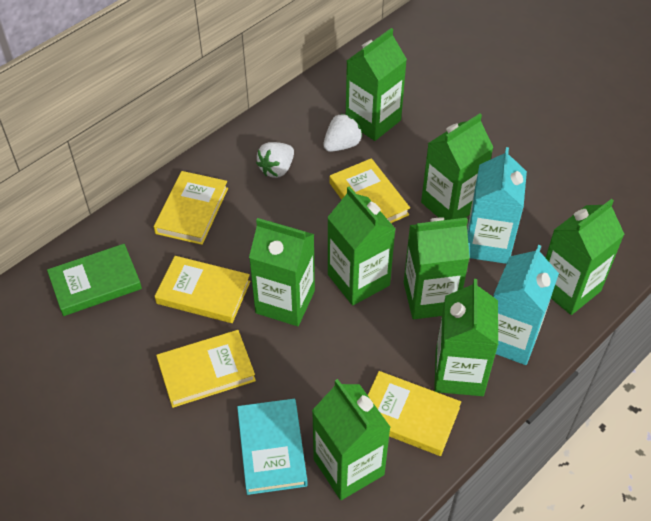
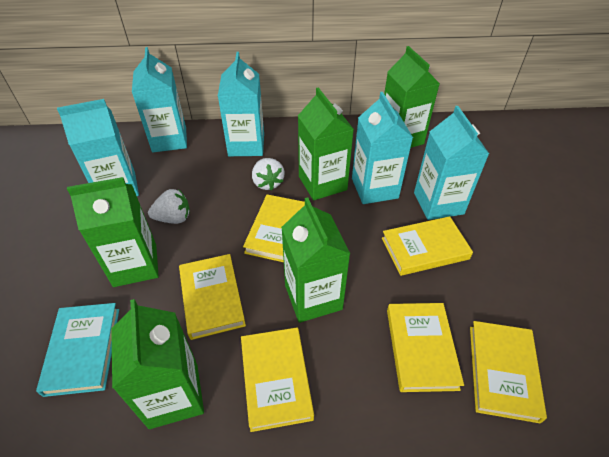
green book: [47,244,142,316] = 1 -> none = 0
green carton: [249,218,315,326] [312,379,391,500] [327,186,396,305] [346,28,407,141] [404,218,470,319] [421,113,494,220] [434,279,498,396] [546,199,625,315] = 8 -> [67,177,159,287] [111,299,204,429] [281,198,350,323] [298,87,354,200] [384,46,440,148] = 5
turquoise carton: [467,147,527,264] [493,245,559,365] = 2 -> [57,99,139,196] [132,47,187,152] [218,52,264,156] [352,92,413,204] [414,106,489,220] = 5
yellow book: [154,171,228,245] [154,256,251,323] [156,330,256,408] [329,158,410,223] [368,371,461,456] = 5 -> [179,254,246,340] [241,328,314,432] [243,194,305,262] [382,216,473,276] [387,303,464,392] [470,321,547,423] = 6

